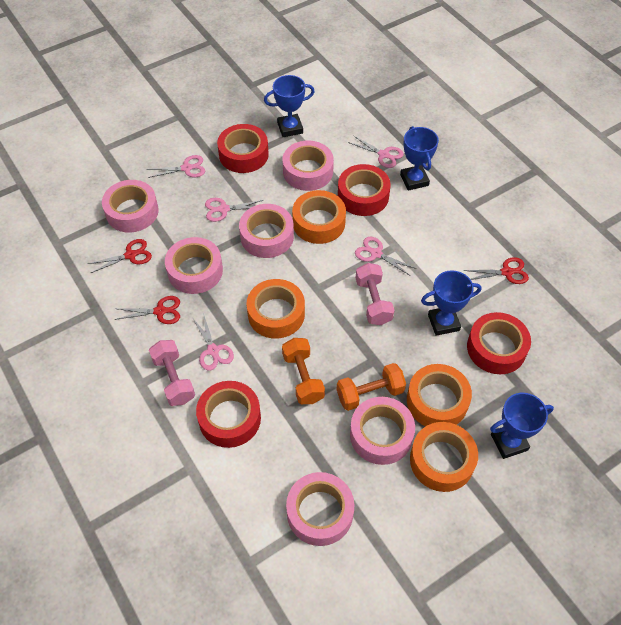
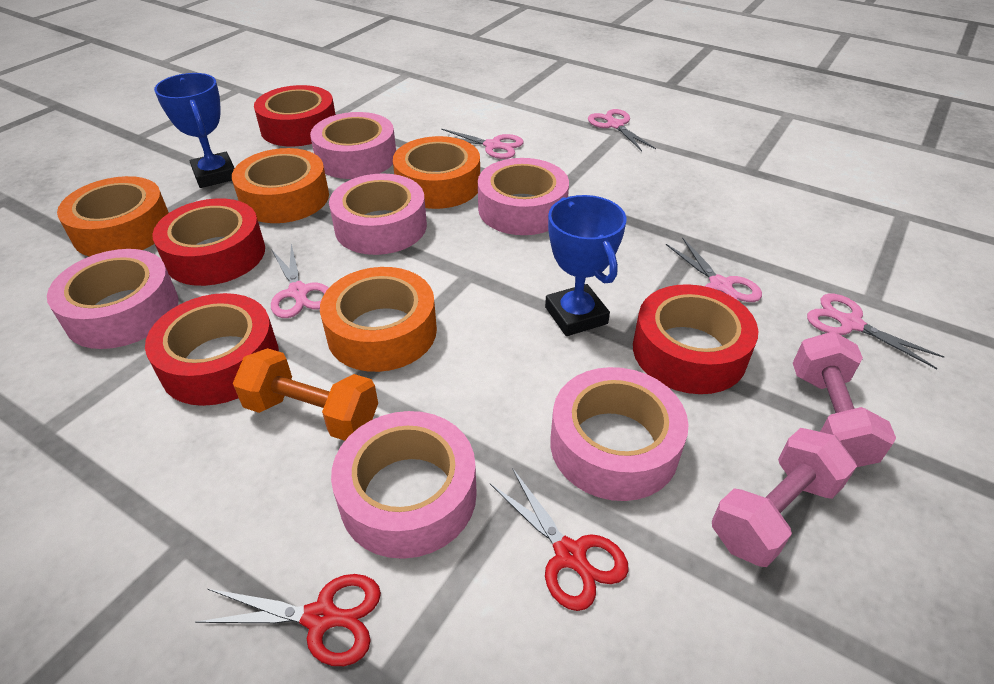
blue trophy: [264,75,315,137] [400,126,439,191] [421,270,481,336] [490,393,554,459] = 4 -> [154,73,234,188] [545,195,627,336] = 2
orange dumbbell: [282,338,325,404] [337,363,406,411] = 2 -> [233,348,378,441] = 1
red scissors: [88,239,152,273] [115,296,180,324] [464,257,529,284] = 3 -> [195,574,381,666] [490,468,629,611] = 2

